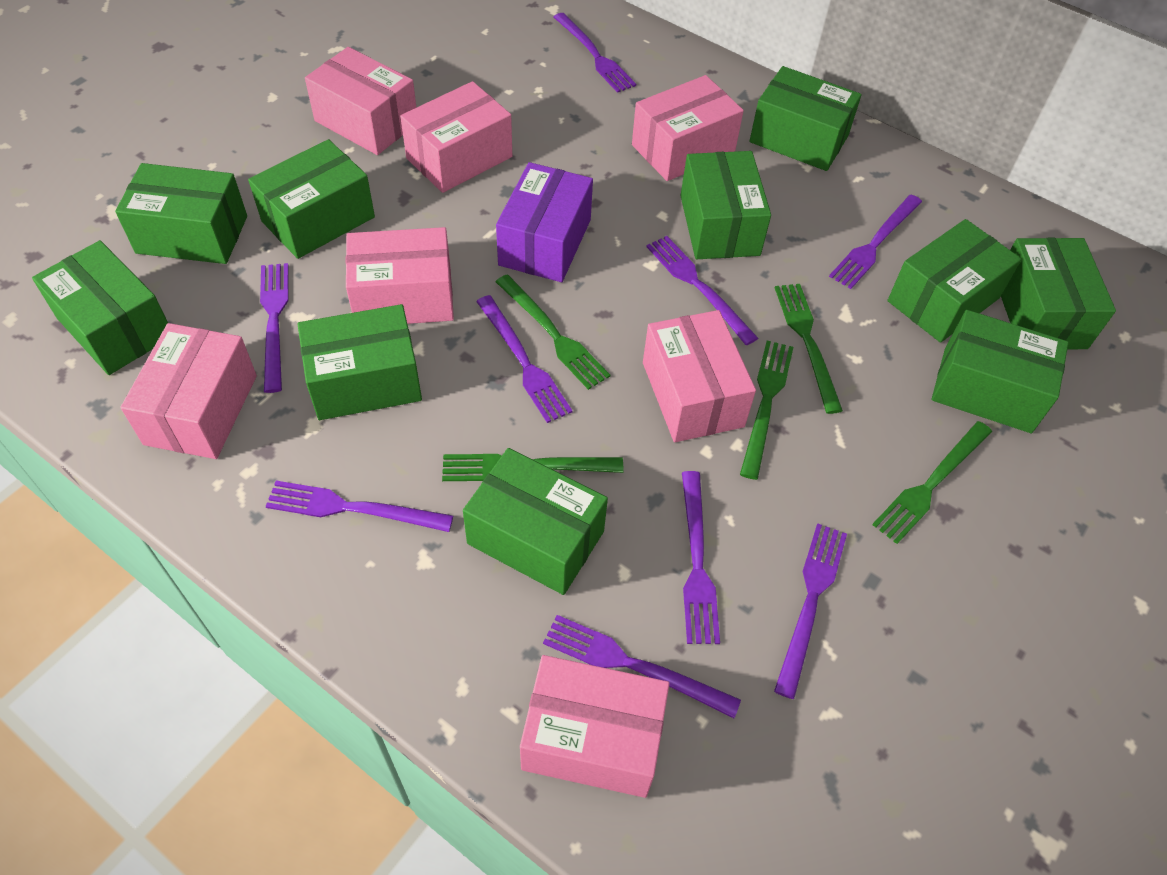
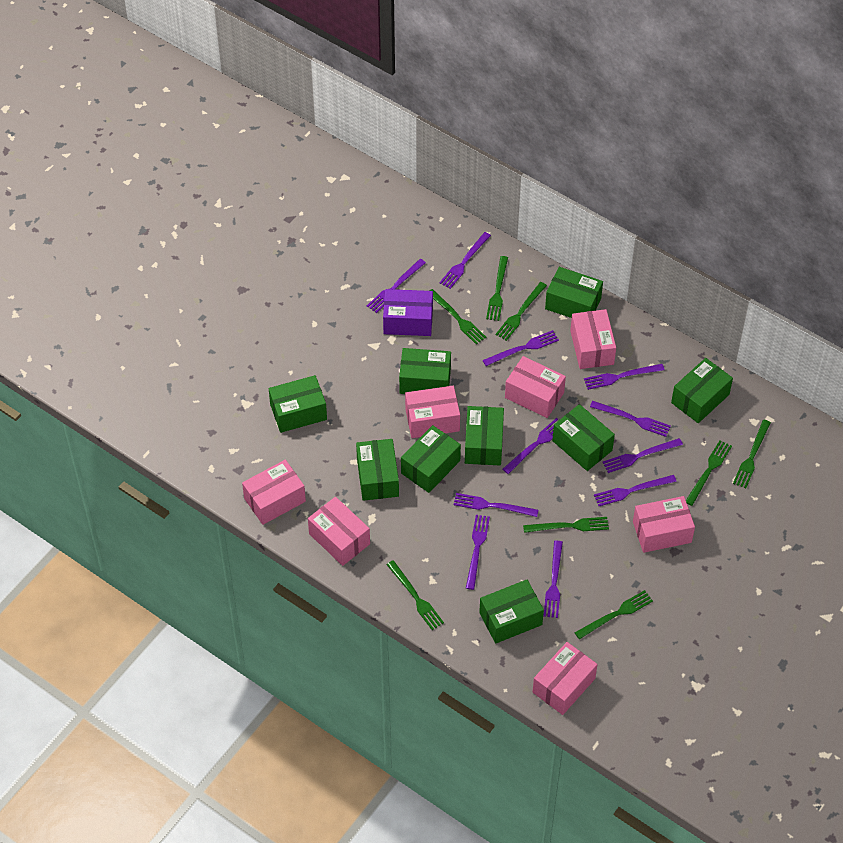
green box: [32,240,168,375] [115,163,247,264] [248,139,375,259] [297,304,422,420] [463,448,608,595] [680,151,771,259] [749,66,862,171] [888,219,1022,343] [932,310,1069,434] [1001,238,1116,350] = 10 -> [269,375,327,433] [356,439,399,501] [399,348,451,394] [401,425,461,493] [465,406,504,465] [479,579,544,644] [545,267,603,318] [552,404,615,471] [671,358,733,423] = 9
green fork: [442,454,623,481] [496,274,610,390] [740,340,793,480] [775,284,843,414] [872,421,992,544] = 5 -> [386,560,444,630] [429,289,486,345] [486,256,508,321] [495,282,547,341] [523,517,609,533] [575,590,653,639] [686,440,732,506] [733,420,771,488] = 8
purple fork: [260,263,289,393] [265,481,453,532] [476,295,573,423] [543,615,741,718] [554,13,636,93] [646,236,758,345] [682,471,720,644] [774,523,847,699] [829,195,922,289] = 9 -> [367,259,426,313] [439,232,491,289] [453,493,538,517] [466,515,490,590] [483,330,559,366] [503,418,558,474] [543,541,563,618] [584,364,665,390] [590,401,671,437] [594,475,676,506] [602,438,683,473] = 11

